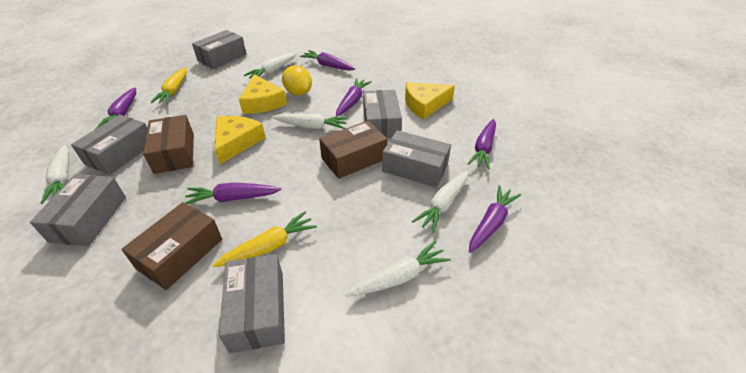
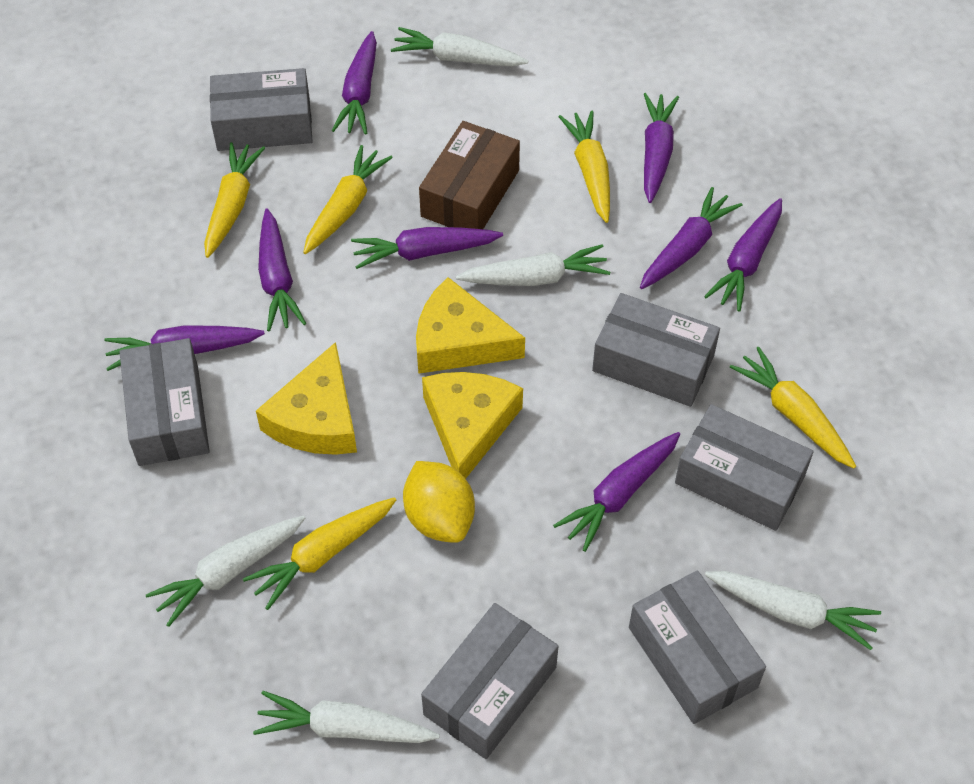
brown box: [122,202,222,290] [143,115,194,174] [319,121,388,179] = 3 -> [419,121,520,229] = 1
purple carrot: [95,87,136,129] [185,183,281,204] [300,50,355,71] [336,78,372,117] [468,119,496,169] [469,185,521,253] = 6 -> [104,325,265,371] [258,208,306,331] [331,31,377,135] [351,227,503,269] [553,432,680,552] [640,187,742,289] [644,93,679,203] [704,198,782,312] = 8
yellow carrot: [150,67,187,104] [212,211,317,267] = 2 -> [204,142,265,258] [243,497,396,610] [303,145,393,254] [558,110,610,223] [730,347,856,469] = 5

